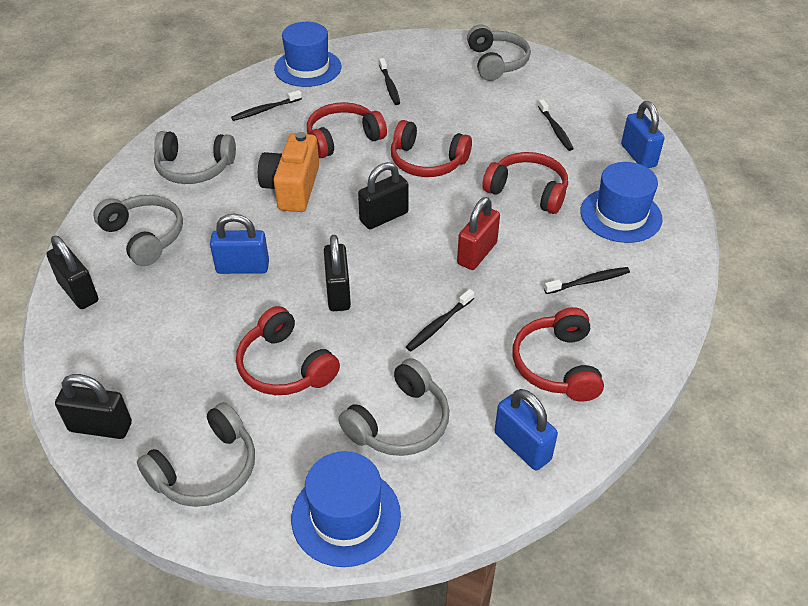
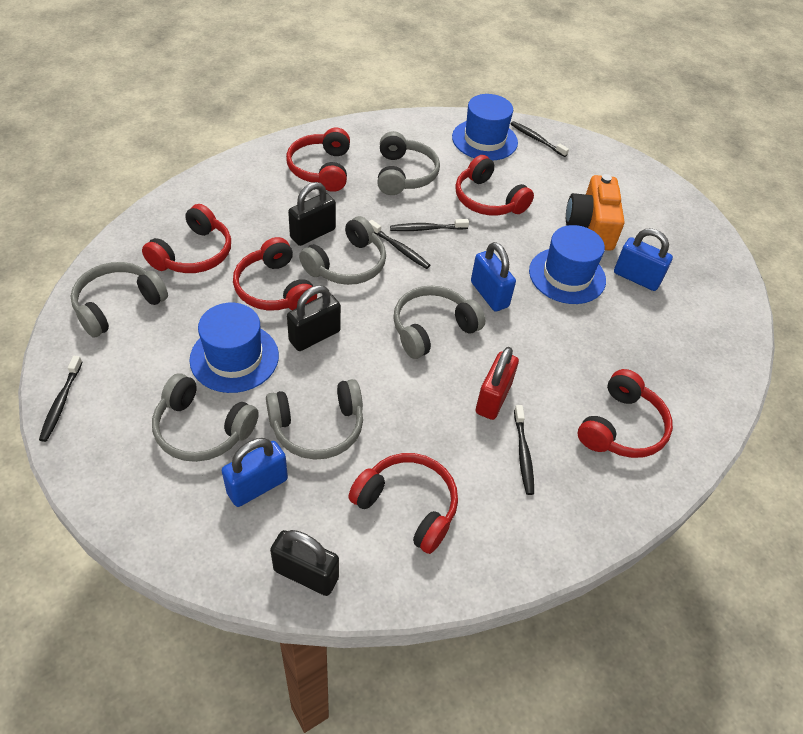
black padlock: [46,236,98,309] [55,374,132,439] [324,235,351,311] [358,162,409,229] = 4 -> [270,530,339,596] [287,285,341,351] [288,182,336,246] = 3
grey headphones: [93,195,183,266] [137,402,255,507] [154,131,236,184] [338,358,449,456] [467,25,531,81] = 5 -> [71,262,168,338] [152,373,259,462] [266,379,363,460] [299,216,386,285] [377,131,440,195] [393,286,485,359] = 6
red headphones: [236,306,340,395] [307,102,387,158] [391,120,472,177] [482,152,568,214] [512,307,604,402] = 5 -> [142,204,231,273] [233,237,317,310] [286,127,350,192] [348,453,458,554] [455,155,534,216] [578,369,673,458] = 6

